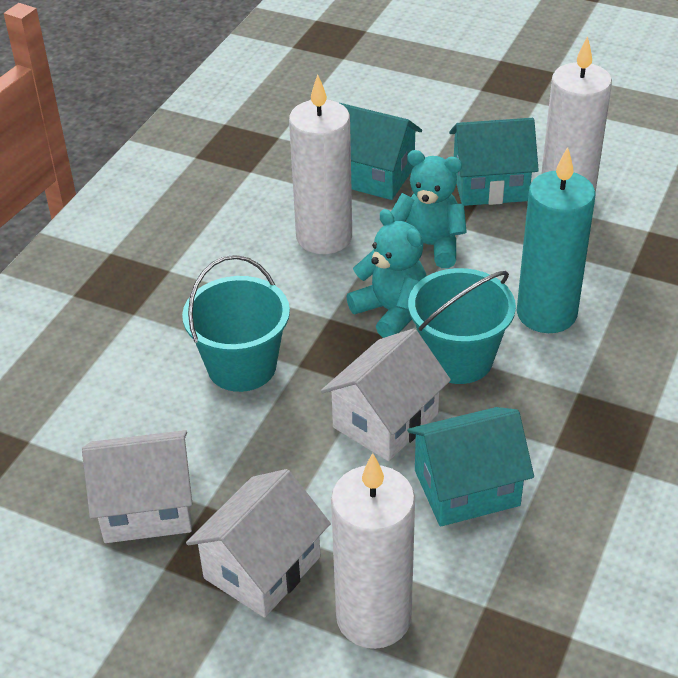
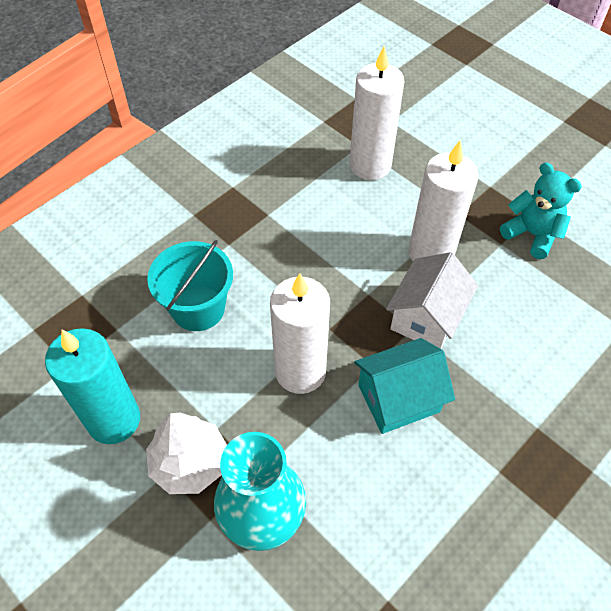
turquoise bucket: [182,255,290,392] [408,268,516,384] = 2 -> [147,240,233,331] = 1
turquoise house: [340,103,422,200] [407,407,534,527] [449,118,539,206] = 3 -> [354,338,455,434] = 1
turquoise teddy bear: [347,209,427,338] [391,150,467,268] = 2 -> [500,163,582,259] = 1
turquoise vase: none = 0 -> [214,432,306,551] = 1
white house: [82,430,192,543] [186,469,331,618] [321,328,451,461] = 3 -> [386,252,478,349] = 1
white tree: none = 0 -> [146,413,227,494] = 1

